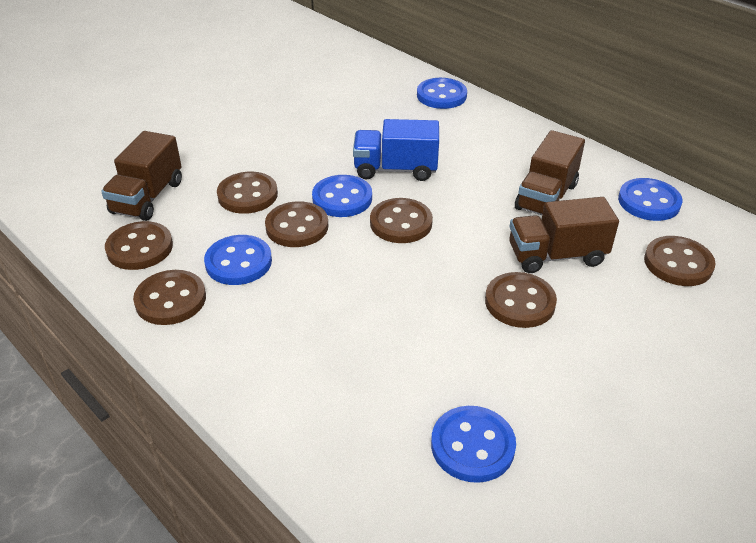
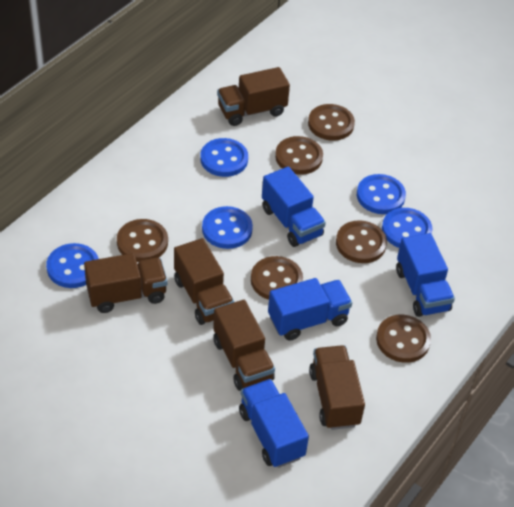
blue truck: [353,119,439,181] = 1 -> [239,379,309,468] [262,167,326,247] [268,278,352,341] [396,233,455,317] = 4
brown button: [105,221,173,270] [133,270,206,325] [217,172,278,214] [265,201,328,247] [370,198,433,243] [485,272,557,328] [644,236,716,286] = 7 -> [117,219,168,262] [251,256,303,300] [275,136,323,175] [308,104,355,141] [336,220,387,263] [376,315,431,363] = 6
brown truck: [101,131,182,221] [509,197,619,273] [515,130,585,215] = 3 -> [84,253,167,313] [174,238,234,325] [213,300,275,391] [217,67,290,126] [309,345,365,430] = 5

